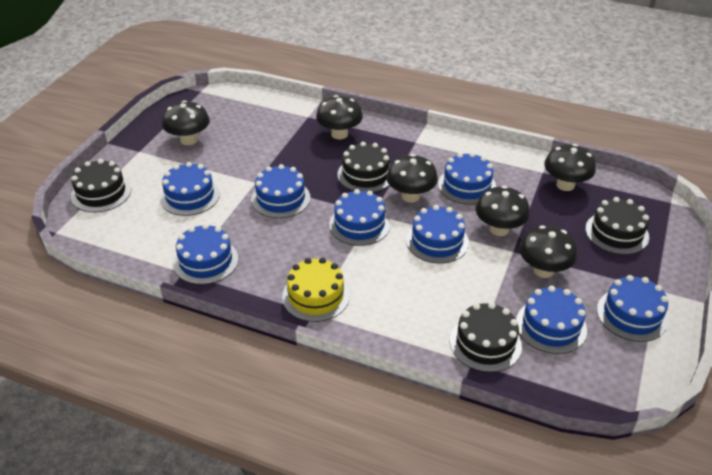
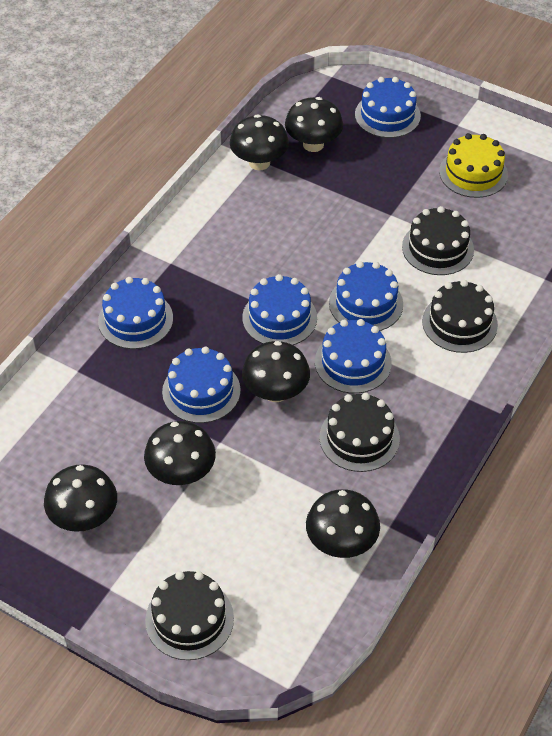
blue cake: [160,162,220,216] [173,224,238,285] [251,164,311,218] [329,189,390,246] [406,205,469,263] [438,152,496,205] [516,286,587,354] [597,275,669,342] = 8 -> [98,277,173,349] [162,347,241,423] [242,274,317,345] [315,319,392,394] [329,261,403,331] [355,77,421,138] = 6

